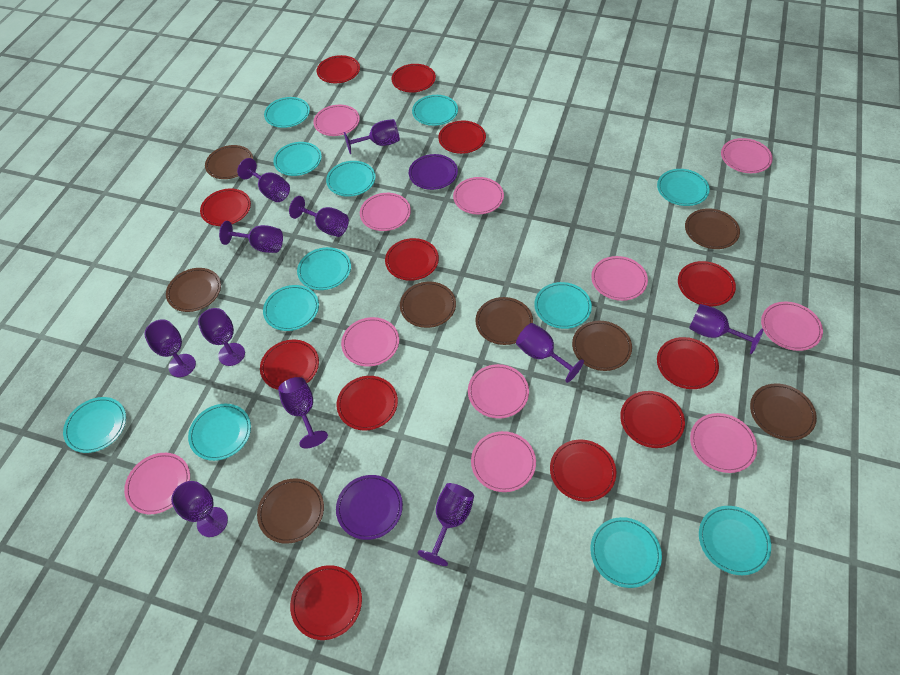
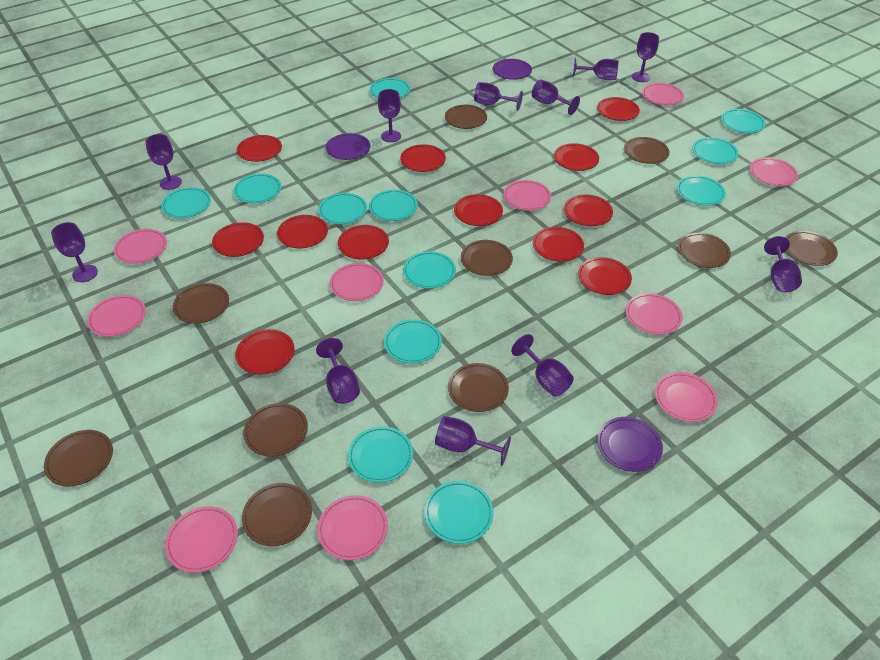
brown plate: [166,268,221,312] [205,145,253,179] [257,478,324,544] [400,282,456,328] [475,297,533,345] [572,321,632,371] [685,208,740,249] [750,383,817,441] = 8 -> [44,430,113,486] [173,283,229,323] [242,483,312,546] [243,403,308,457] [445,105,487,129] [448,363,509,412] [461,240,513,276] [624,137,670,164] [678,233,731,268] [786,231,838,266] = 10
pink plate: [124,453,190,514] [313,105,360,136] [341,317,399,367] [360,193,411,231] [453,177,504,214] [468,364,529,419] [471,431,536,492] [591,256,648,301] [690,413,757,473] [721,138,773,173] [761,302,823,351] = 11 -> [87,295,146,337] [114,229,167,264] [165,506,238,573] [317,495,388,560] [330,263,384,301] [503,180,551,211] [626,293,683,335] [642,83,684,105] [655,372,718,422] [750,157,798,186] = 10
purple plate: [336,475,403,540] [409,154,458,190] = 2 -> [326,133,370,160] [493,59,532,80] [597,417,663,472] = 3

